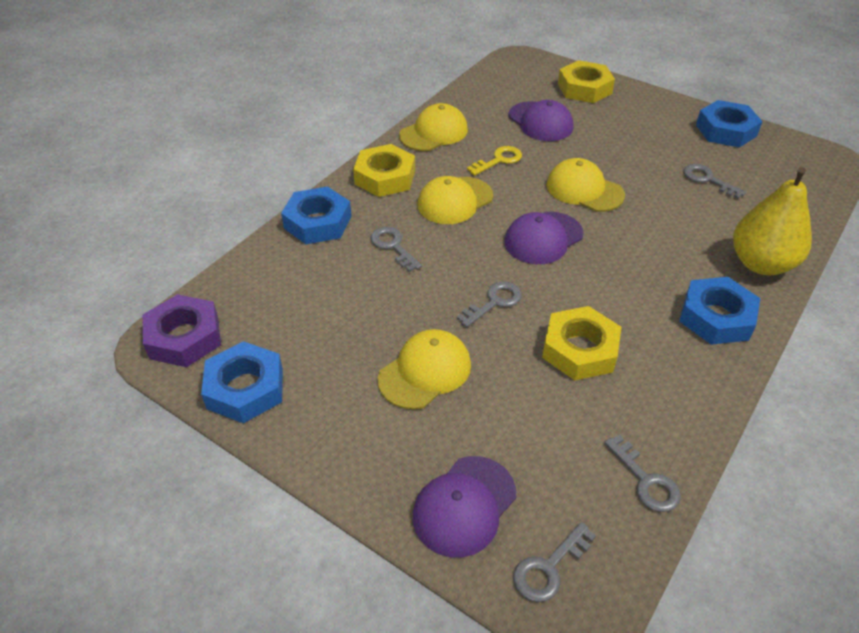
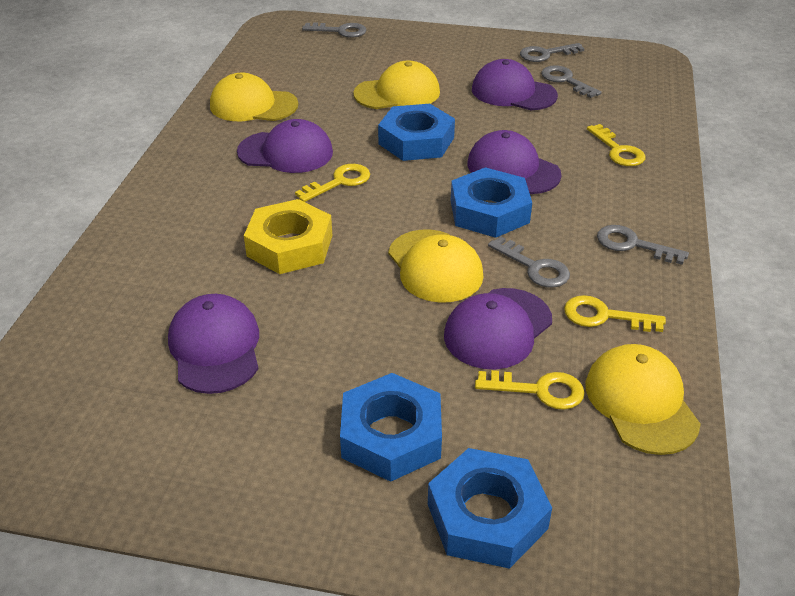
purple cap: [413,456,516,558] [504,212,584,264] [508,100,573,141] = 3 -> [168,294,259,394] [237,119,333,173] [444,288,552,370] [468,130,562,194] [472,59,558,110] = 5
purple nut: [143,294,221,367] = 1 -> none = 0
yellow key: [467,146,522,176] = 1 -> [295,164,370,202] [475,370,585,410] [564,295,666,332] [587,124,645,166] = 4
yellow nut: [353,144,415,197] [542,306,622,381] [558,60,615,103] = 3 -> [244,199,332,274] = 1
yellow pear: [733,167,812,275] = 1 -> none = 0

